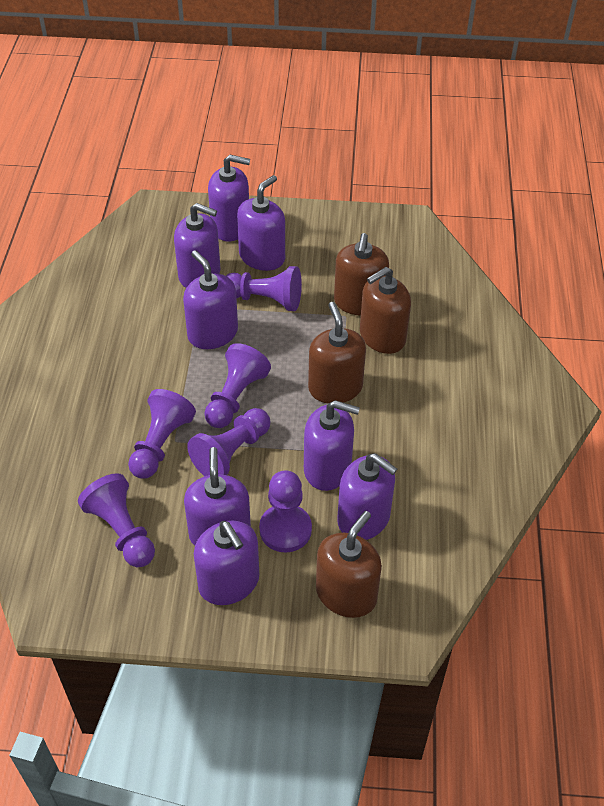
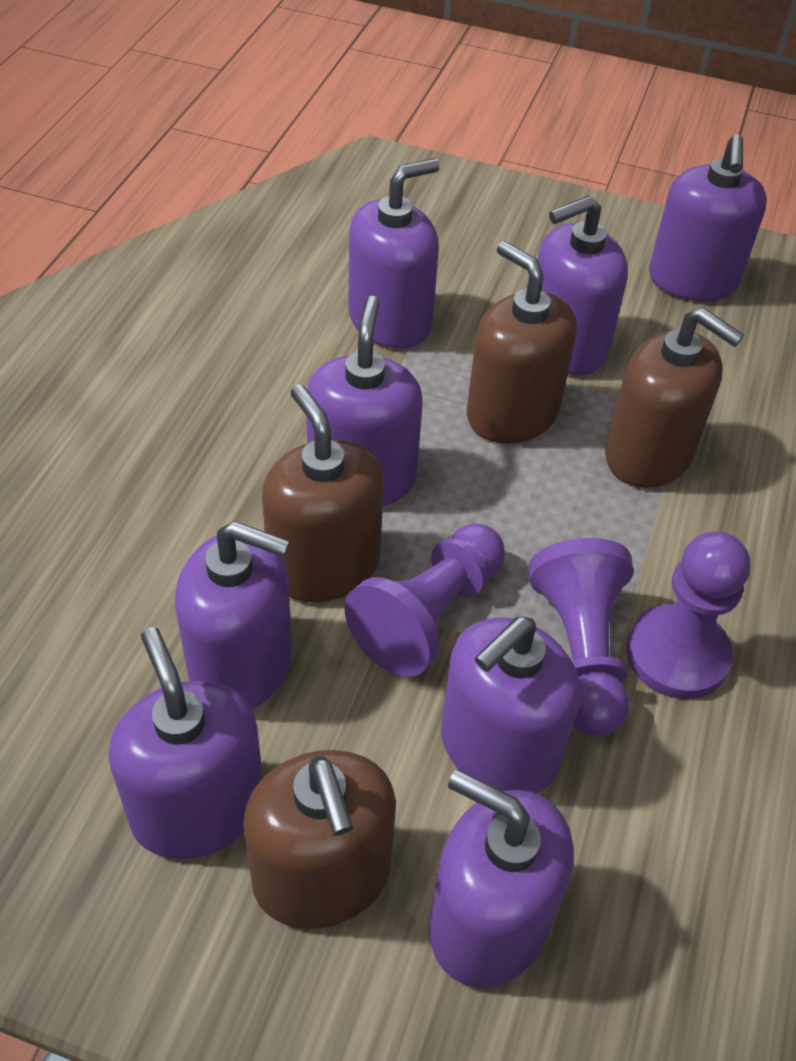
purple pawn: [78,473,155,567] [128,389,196,479] [187,408,271,476] [204,343,271,428] [226,266,302,311] [259,471,312,552] = 6 -> [344,523,505,677] [529,538,633,736] [626,531,750,699] = 3

